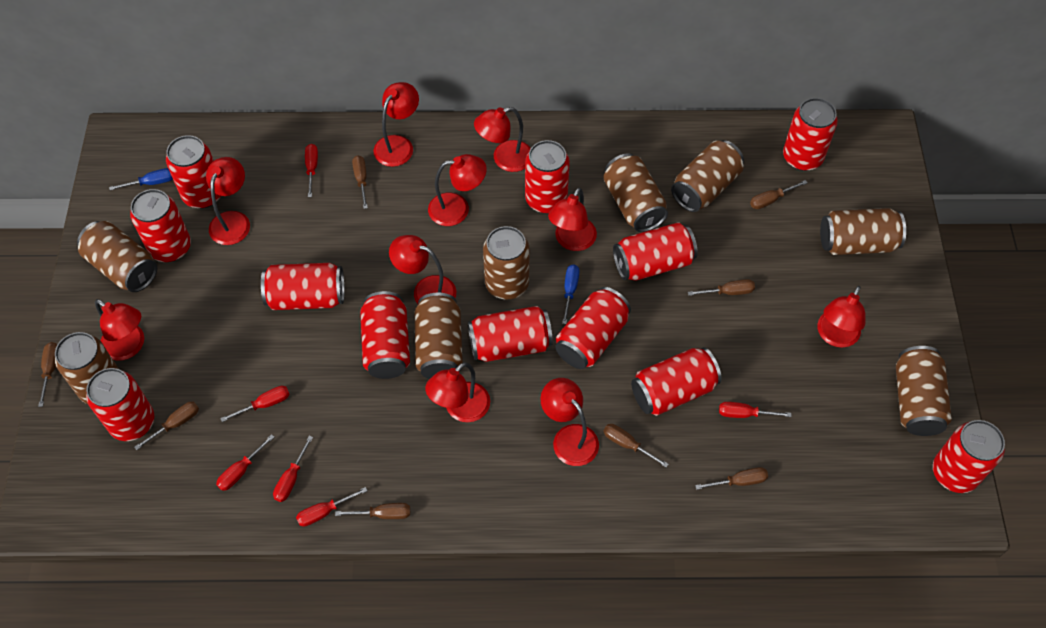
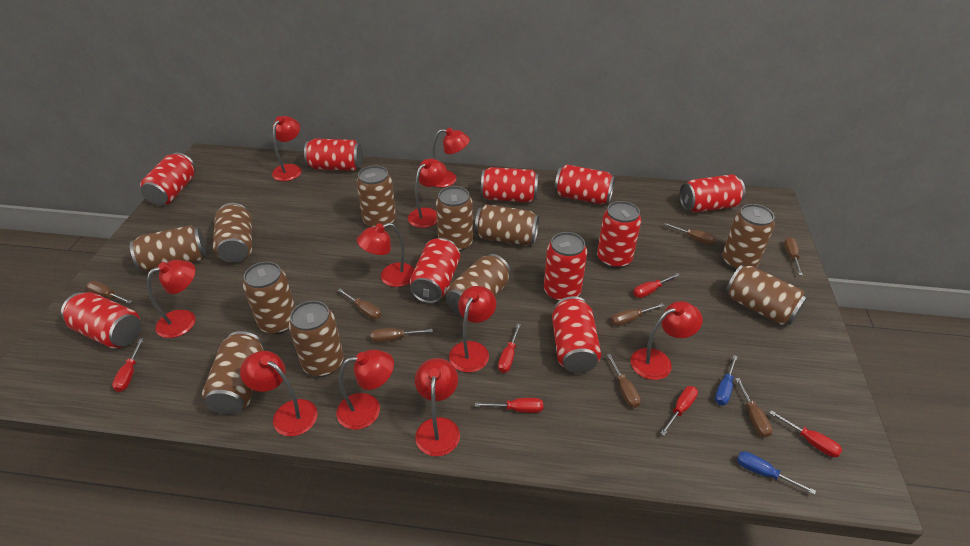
brown can: [55,332,119,404] [77,221,157,292] [415,293,463,379] [483,226,530,300] [604,153,668,232] [671,140,744,212] [820,208,906,255] [896,346,952,436] = 8 -> [130,225,207,271] [202,331,264,415] [213,203,252,263] [243,262,295,334] [289,301,344,377] [356,165,396,228] [436,186,473,252] [446,254,511,317] [475,204,539,246] [722,204,775,270] [726,265,807,325] = 11
red can: [86,368,154,441] [130,189,191,262] [166,135,221,209] [261,263,345,310] [360,291,410,379] [468,306,553,362] [525,140,570,213] [555,287,631,369] [613,222,698,281] [631,347,722,416] [783,98,838,171] [933,420,1005,493] = 12 -> [61,292,141,349] [140,153,196,205] [304,138,362,171] [410,238,460,304] [481,167,538,203] [544,232,587,301] [552,296,601,373] [555,164,615,204] [597,201,641,268] [679,174,745,213] = 10

